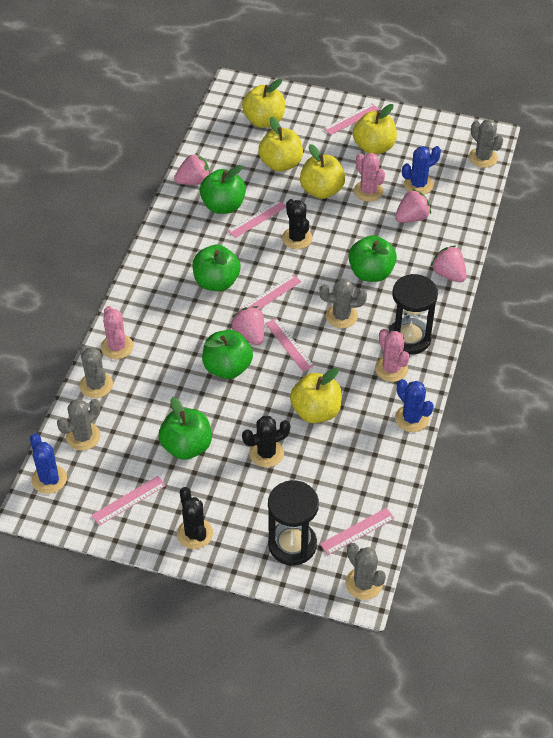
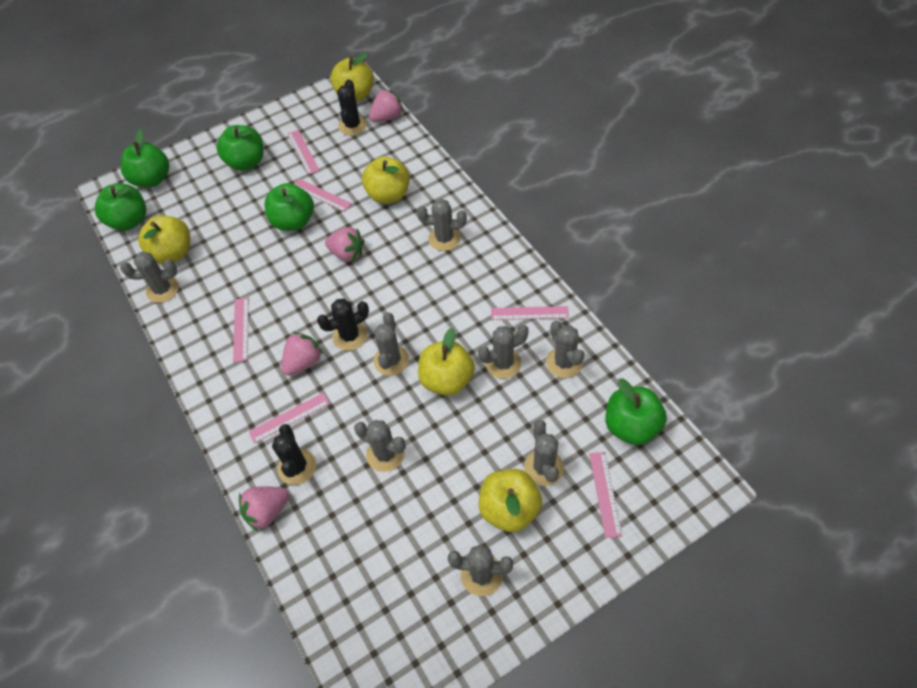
black hourglass: [268,480,319,565] [389,274,438,355] = 2 -> none = 0
blue cactus: [30,433,67,494] [395,379,434,432] [402,146,441,194] = 3 -> none = 0
grey cactus: [57,399,101,451] [80,345,113,398] [319,278,367,328] [345,543,386,600] [469,119,503,168] = 5 -> [120,252,179,303] [354,420,406,472] [374,312,409,376] [417,199,467,251] [448,544,513,596] [478,325,529,379] [524,420,564,486] [546,321,584,378] = 8
pink cactus: [101,306,134,359] [354,153,385,202] [375,329,410,382] = 3 -> none = 0

